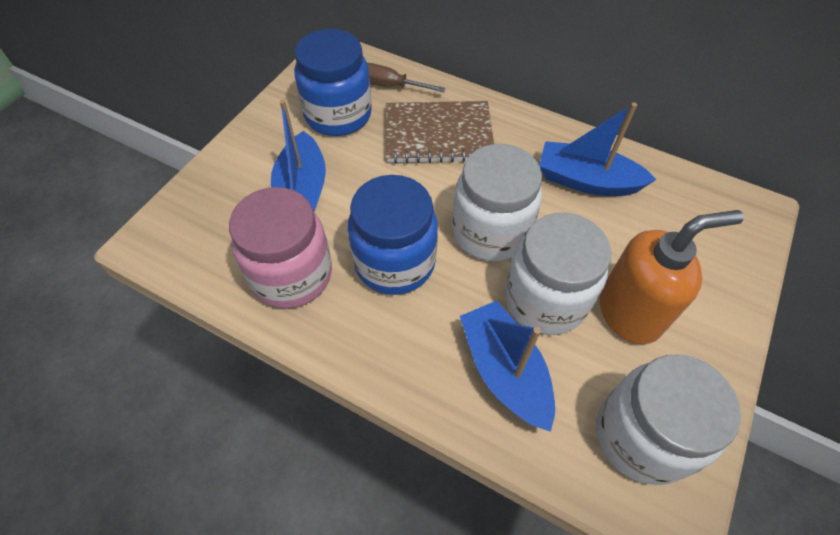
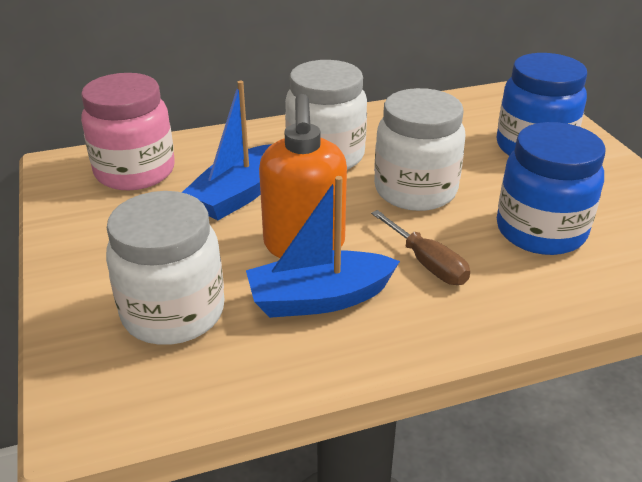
blue boat: [271,100,326,212] [460,301,555,432] [539,103,656,196] = 3 -> [182,81,272,220] [246,176,400,318] = 2
brown notebook: [386,101,494,164] = 1 -> none = 0

